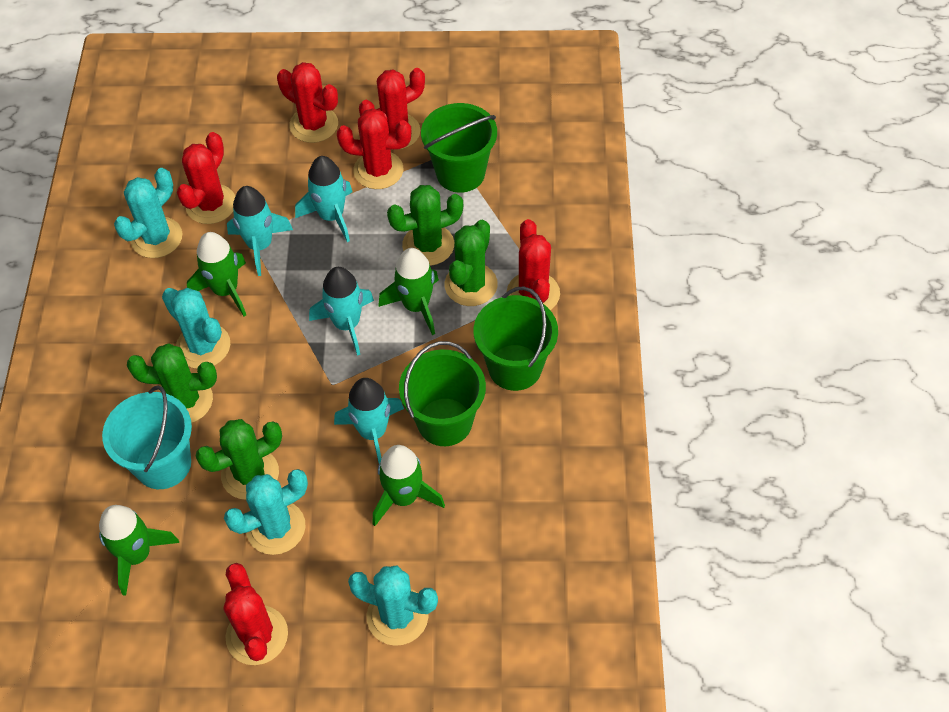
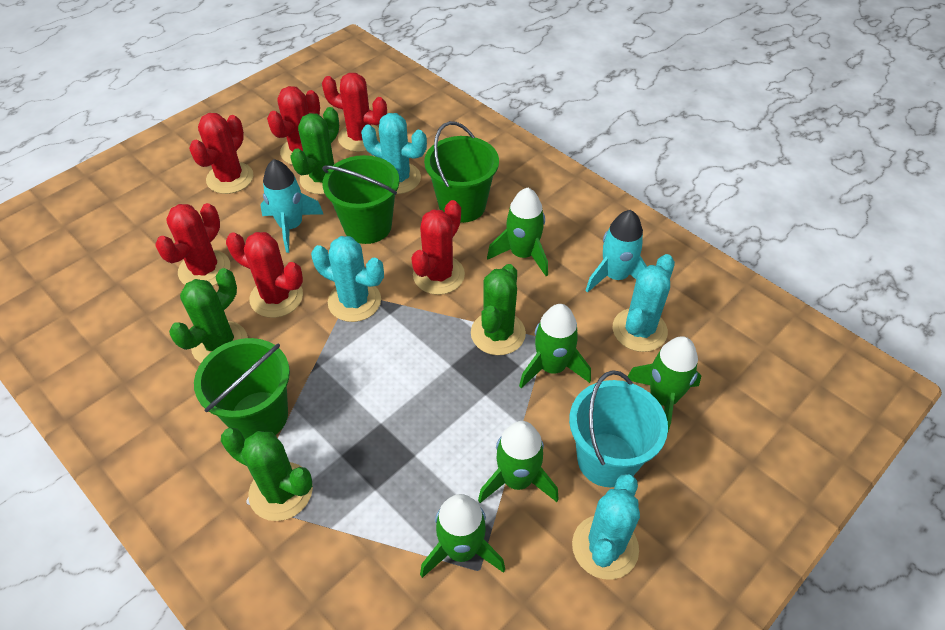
green rocket: [99,505,179,596] [187,232,246,316] [373,445,445,526] [378,248,439,335] = 4 -> [420,494,505,578] [478,421,559,503] [487,187,548,276] [519,304,591,388] [628,336,701,431] = 5
turquoise rocket: [227,186,293,276] [295,156,352,242] [309,267,374,356] [334,378,404,464] = 4 -> [260,159,323,253] [585,210,647,293] = 2

